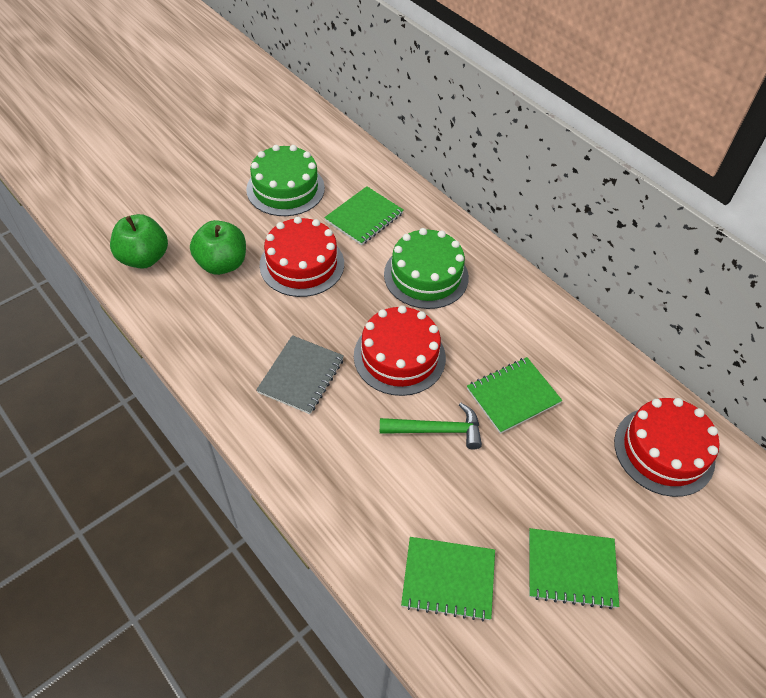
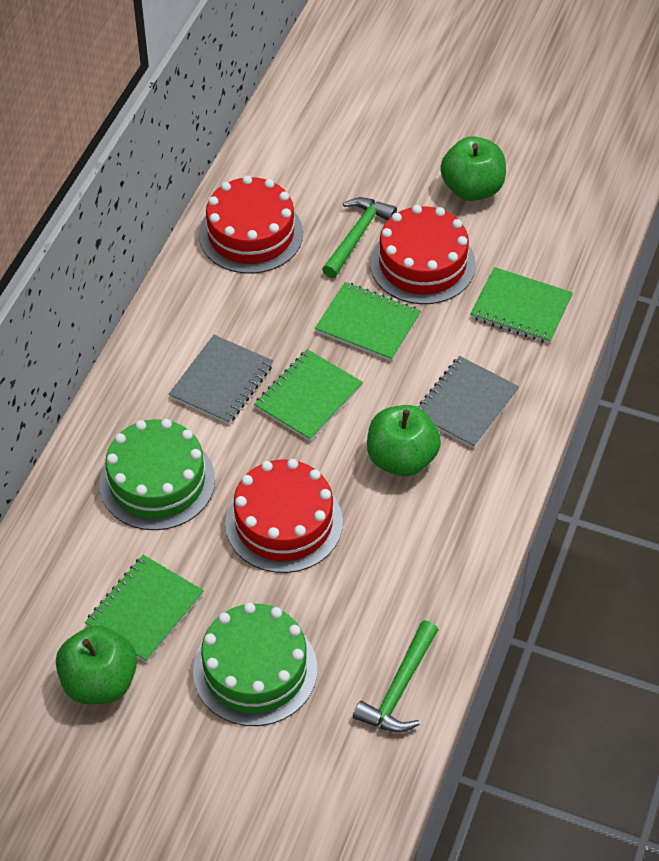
green apple: [110,214,168,269] [190,220,246,275] = 2 -> [56,625,137,704] [367,405,441,476] [440,136,506,201] = 3
green hammer: [380,403,482,449] = 1 -> [322,197,397,278] [353,621,438,733] = 2
grey notebook: [256,335,344,414] = 1 -> [169,335,273,424] [417,356,519,448] = 2

